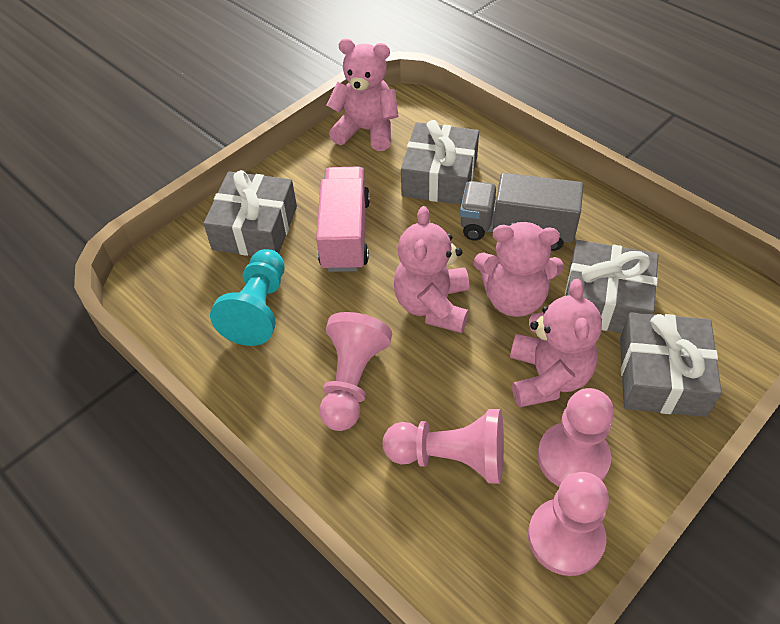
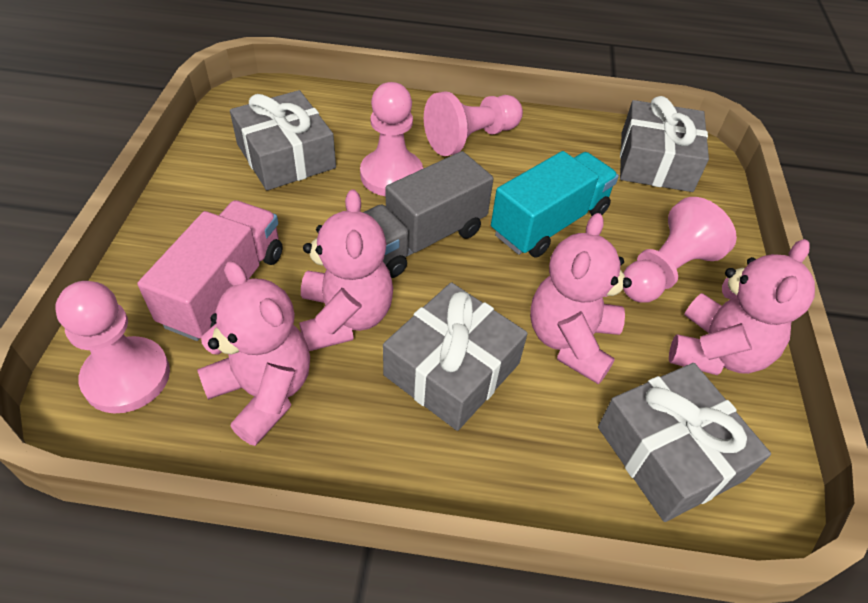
turquoise pawn: [210,249,285,346] = 1 -> none = 0
turquoise truck: none = 0 -> [491,151,619,258] = 1

